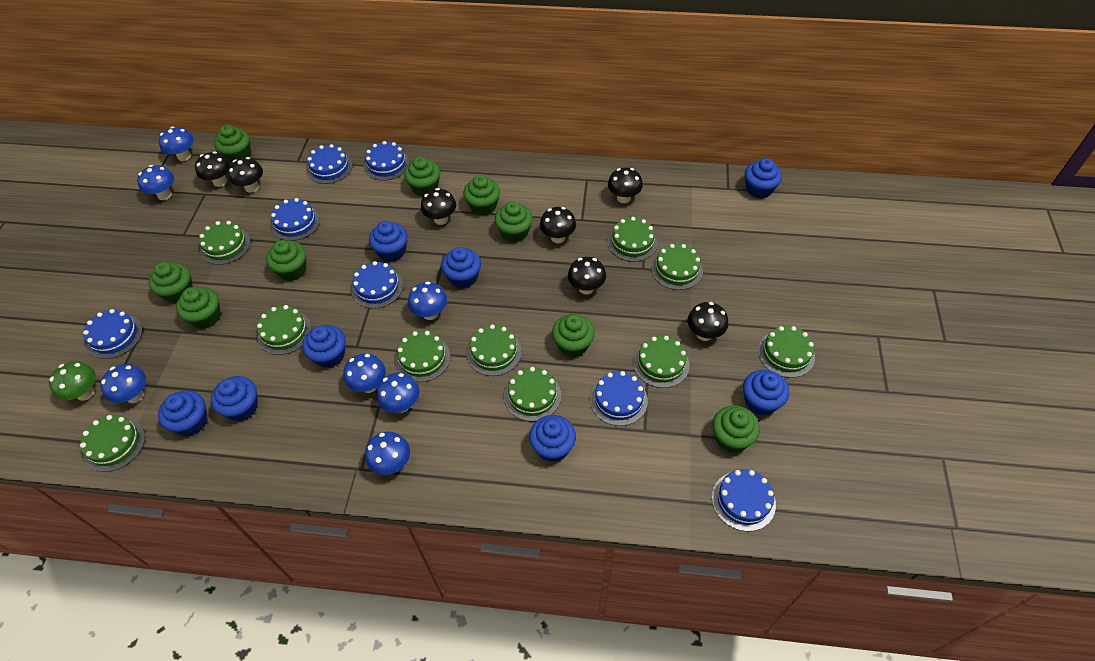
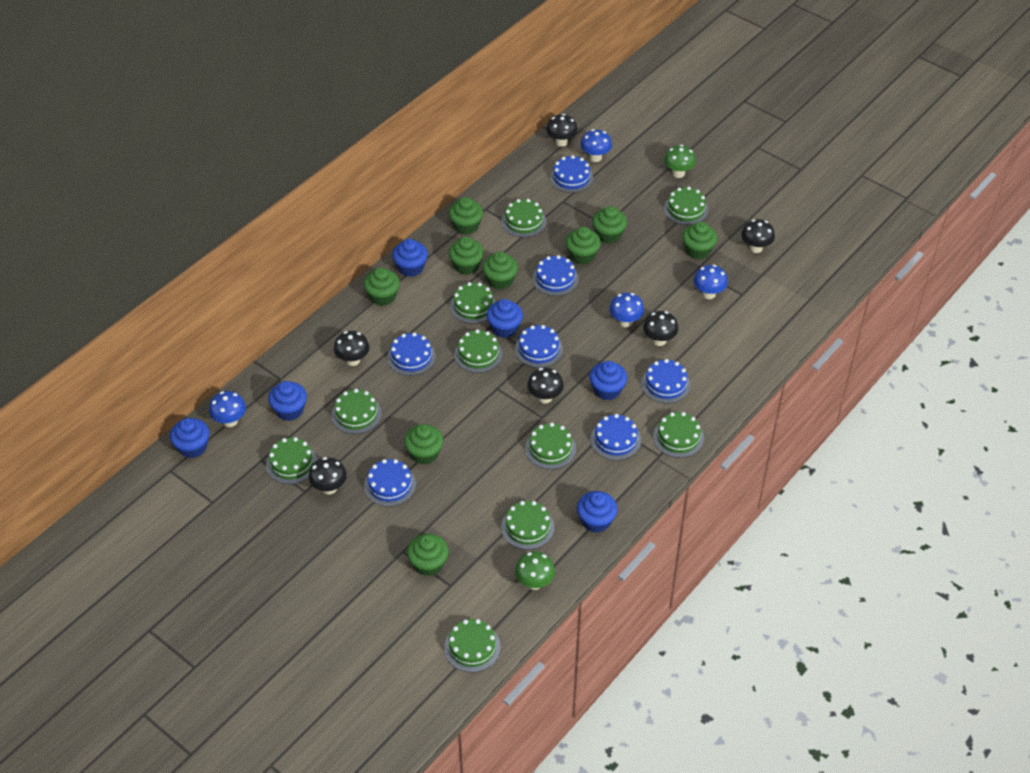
black mushroom: [195,151,230,187] [227,157,263,193] [421,188,456,225] [540,207,576,243] [568,257,606,294] [608,167,643,203] [687,302,728,341] = 7 -> [309,457,347,494] [334,331,369,366] [527,368,564,404] [546,114,578,147] [643,311,678,346] [741,219,775,253] = 6
blue cupcake: [158,390,208,436] [211,376,258,421] [302,325,346,368] [369,221,408,262] [441,247,481,288] [529,415,576,462] [743,370,789,415] [745,158,782,199] = 8 -> [170,418,209,458] [268,381,307,421] [392,239,428,277] [486,299,523,338] [577,491,618,533] [589,361,627,400] = 6
blue mushroom: [100,364,146,403] [137,165,174,200] [159,126,194,161] [343,353,386,393] [365,432,410,475] [377,373,419,413] [408,282,447,320] = 7 -> [209,391,246,427] [580,129,612,162] [609,293,644,327] [693,265,728,299] = 4
green mushroom: [49,361,96,401] = 1 -> [515,551,555,590] [664,145,696,178] = 2

